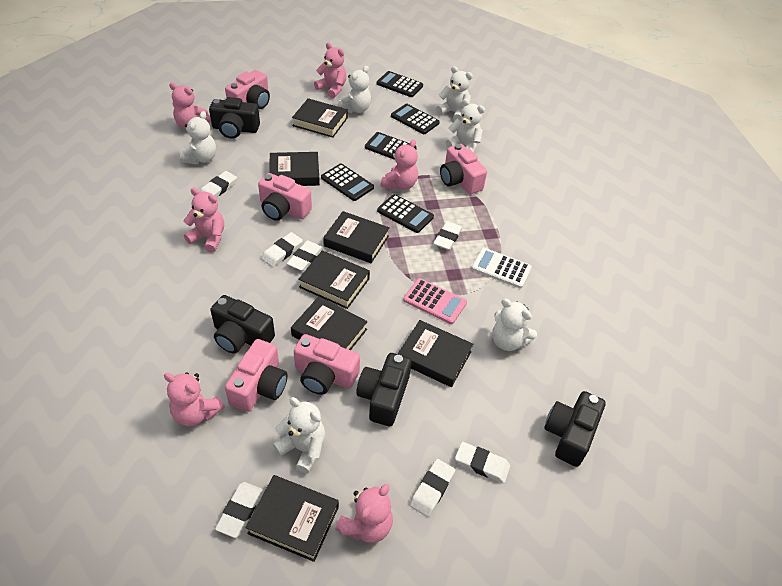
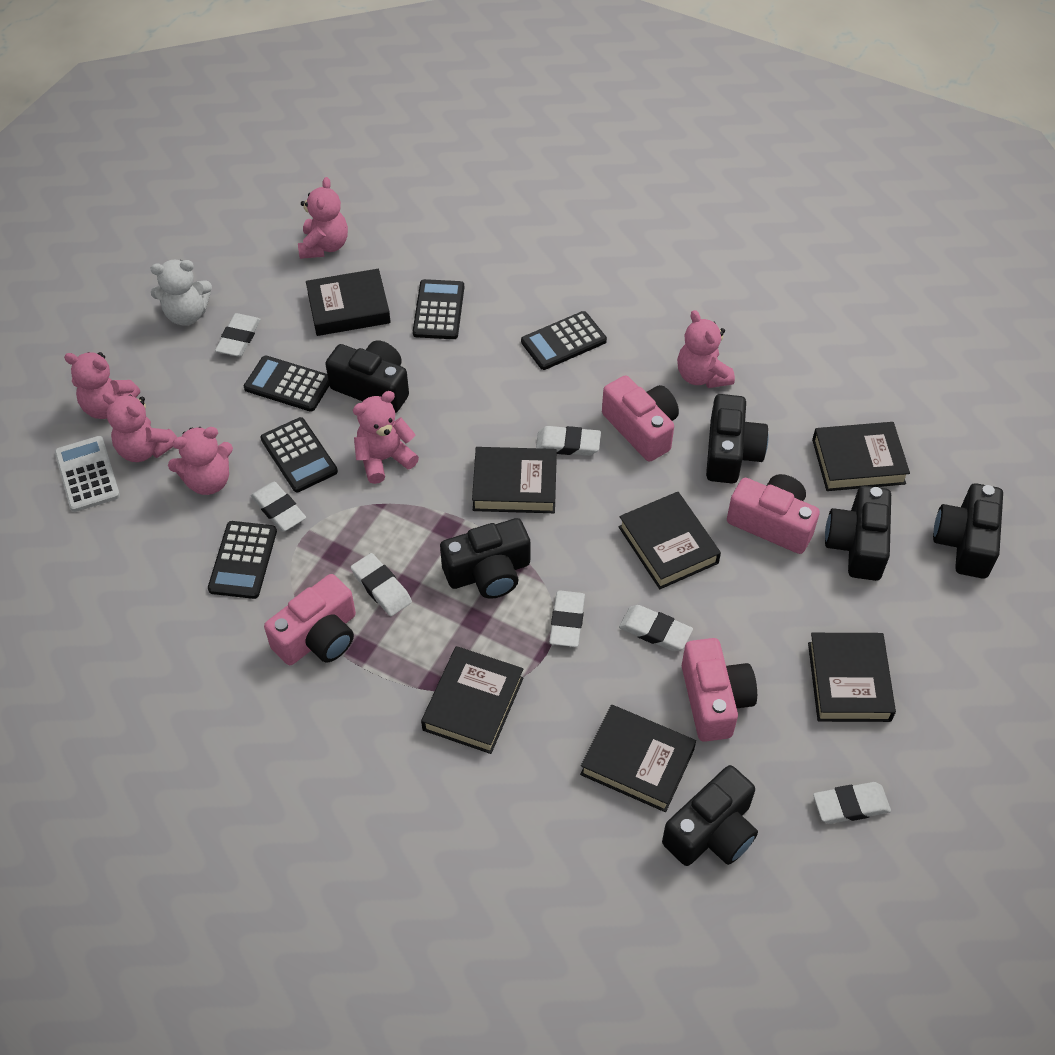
black camera: [209,97,260,139] [210,295,275,354] [356,353,411,426] [544,391,606,467] = 4 -> [325,340,409,413] [440,518,530,599] [662,765,758,866] [706,394,768,483] [825,486,891,581] [933,483,1003,579] = 6
pink calculator: [403,278,467,324] = 1 -> none = 0
pink camera: [225,70,270,109] [225,339,288,412] [258,173,312,221] [294,334,360,395] [440,144,487,194] = 5 -> [264,574,356,665] [602,376,679,462] [682,638,757,742] [727,474,820,554] = 4
white teddy bear: [180,111,216,164] [273,397,325,473] [337,66,371,113] [436,66,473,122] [445,99,485,152] [492,298,537,351] = 6 -> [151,260,212,326] = 1

